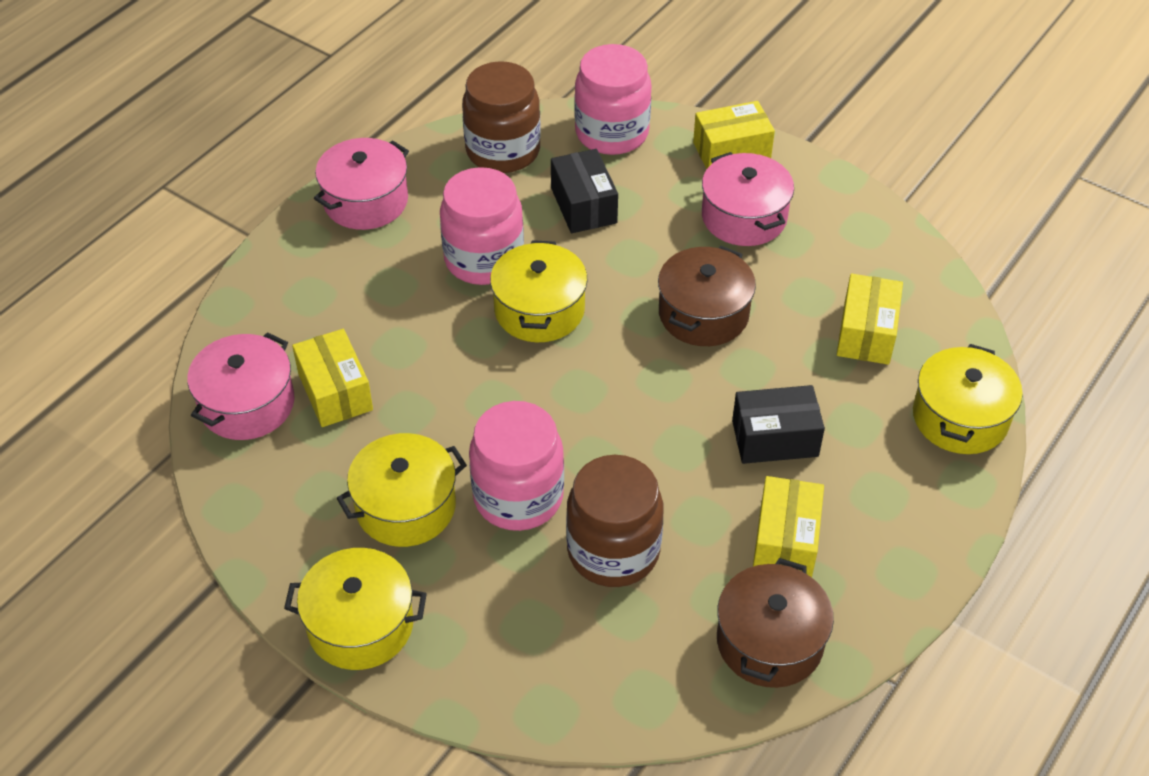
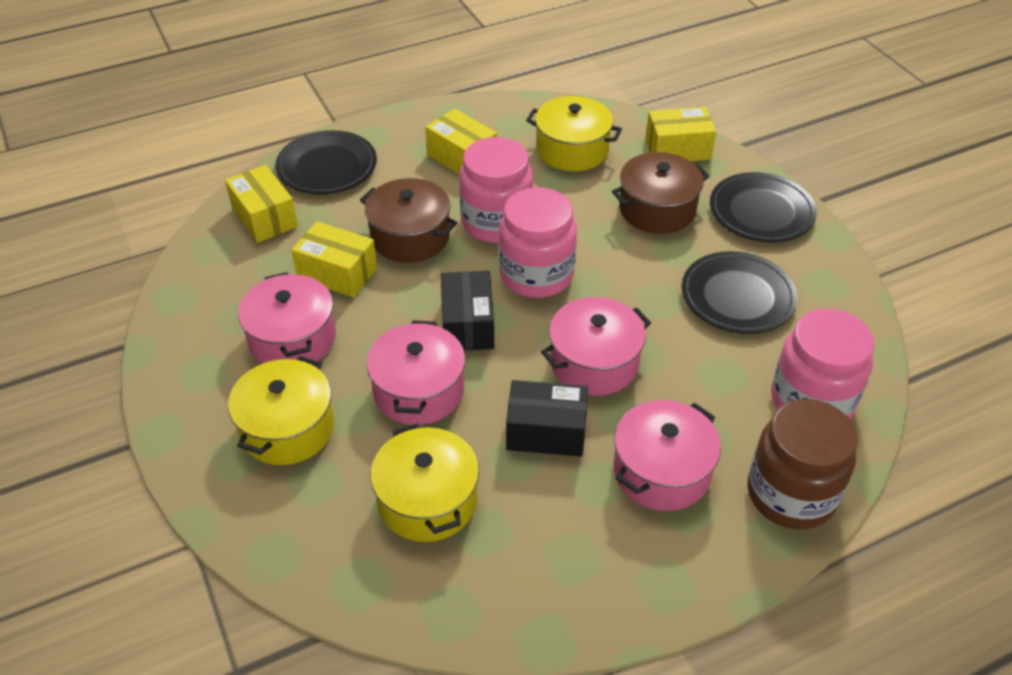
black plate: none = 0 -> [275,130,377,194] [682,251,798,334] [710,172,817,242] = 3
brown jar: [462,61,541,173] [566,455,664,587] = 2 -> [747,399,858,529] = 1
pink pot: [187,332,295,440] [314,138,409,230] [702,152,794,246] = 3 -> [238,272,336,364] [366,320,465,425] [541,297,651,395] [614,400,721,511] = 4
yellow pot: [284,548,427,670] [337,433,467,547] [490,240,587,342] [913,344,1023,454] = 4 -> [228,356,334,465] [370,423,479,542] [526,96,622,171] = 3

